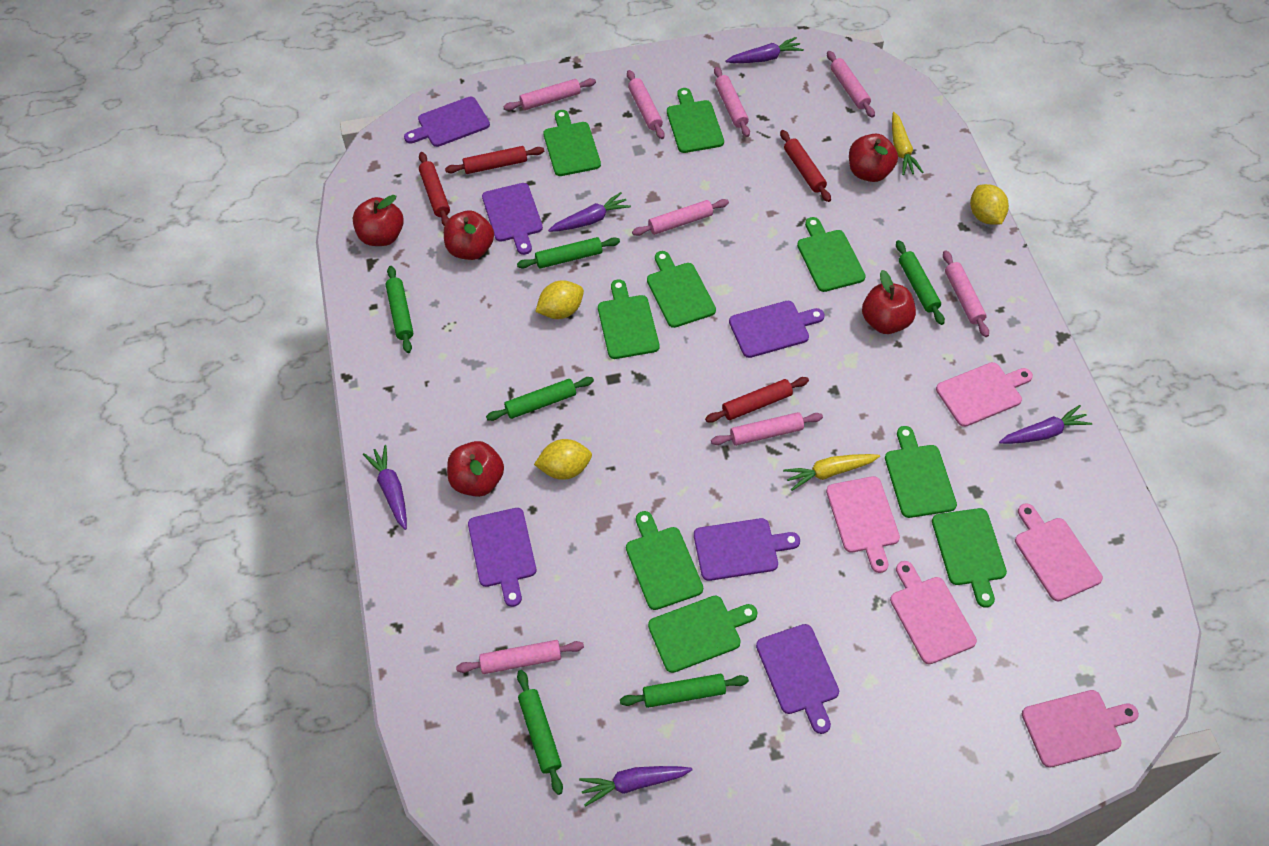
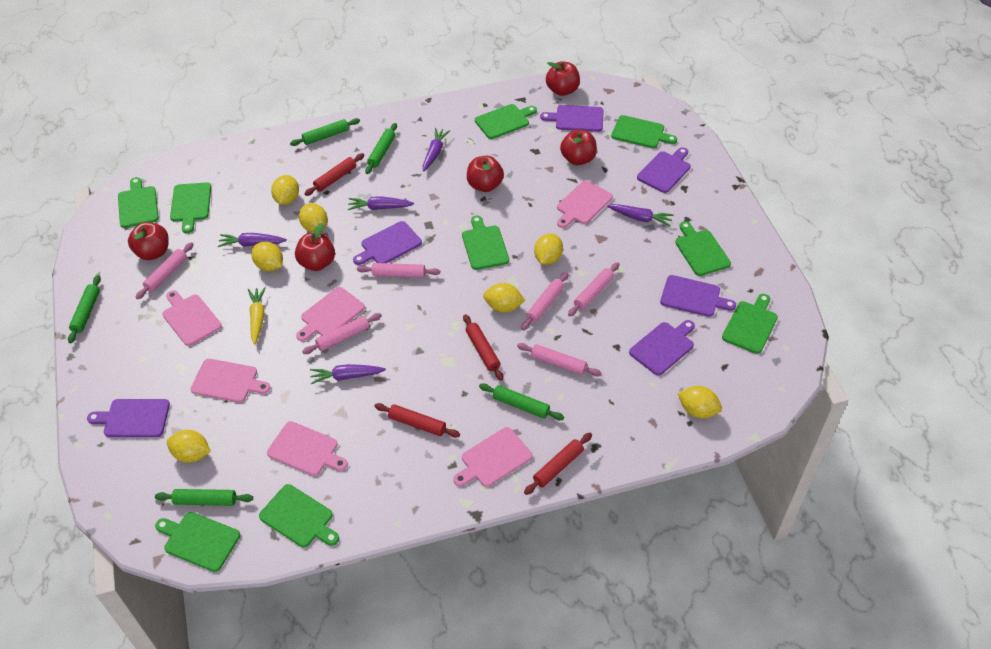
green rolling pin: [386,266,413,353] [486,377,594,421] [517,237,620,269] [517,670,563,795] [620,674,749,708] [896,240,945,325] = 6 -> [68,275,101,343] [155,489,253,506] [290,118,360,146] [365,123,397,174] [479,383,564,420] = 5
pink cutting board: [826,476,900,573] [890,561,977,664] [936,362,1033,427] [1015,503,1103,602] [1022,690,1139,768] = 5 -> [162,290,222,346] [191,359,271,402] [267,421,348,476] [296,287,365,341] [453,427,532,487] [557,180,613,228] = 6
pink rolling pin: [456,640,584,674] [504,78,596,111] [627,70,665,139] [632,199,729,236] [711,412,823,446] [714,67,750,137] [827,51,875,118] [943,250,989,337] = 8 -> [135,242,194,299] [302,313,382,354] [357,263,440,278] [517,343,601,376] [521,272,569,330] [568,262,619,316] = 6
yellow carrot: [783,454,880,491] [892,112,923,175] = 2 -> [248,287,266,345] = 1
yellow lemon: [534,439,592,480] [535,280,584,319] [970,184,1009,225] = 3 -> [167,430,211,463] [251,242,283,271] [271,175,299,205] [299,203,328,232] [483,283,525,313] [534,233,563,265] [678,386,722,418] = 7

